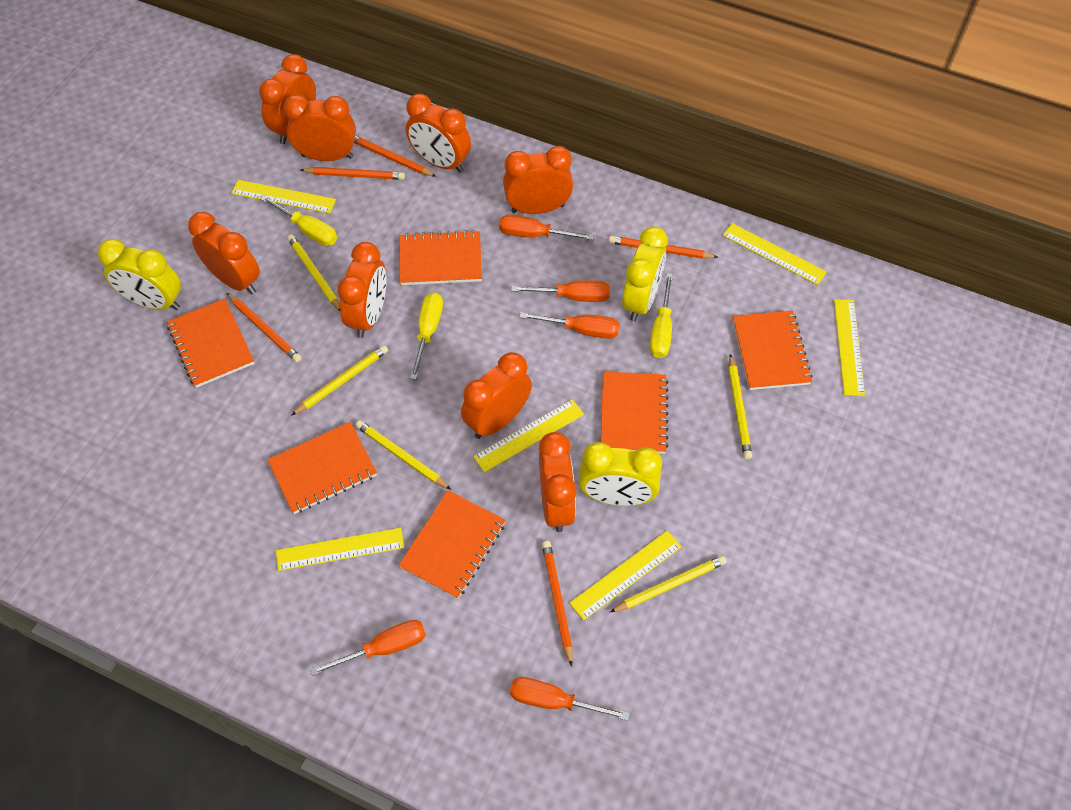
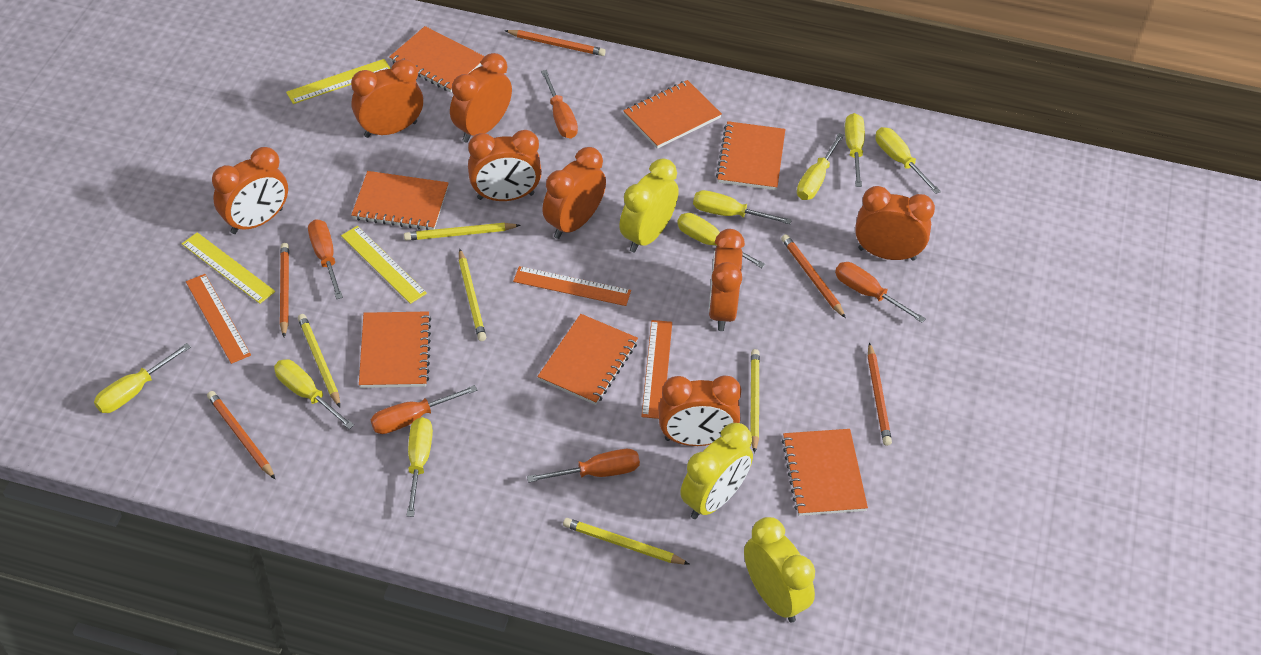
orange notebook: [167,299,254,388] [267,422,377,514] [398,490,506,599] [400,230,482,285] [601,371,669,454] [733,311,812,390] = 6 -> [351,171,449,230] [359,311,431,388] [389,26,485,92] [537,314,638,405] [623,80,722,149] [716,121,786,190] [782,429,868,516] = 7
orange ruler: none = 0 -> [186,274,251,364] [513,266,631,306] [641,320,672,419] = 3
yellow ruler: [231,180,336,213] [276,528,404,571] [473,399,584,473] [570,531,682,620] [723,223,827,285] [834,299,865,396] = 6 -> [182,232,275,304] [286,59,391,104] [341,226,427,304] = 3
yellow screwdriver: [260,195,337,246] [410,292,443,380] [650,273,673,358] = 3 -> [94,343,191,413] [274,359,354,429] [406,417,433,517] [677,213,765,268] [693,190,792,224] [797,133,844,200] [845,113,865,187] [876,127,941,194] = 8

